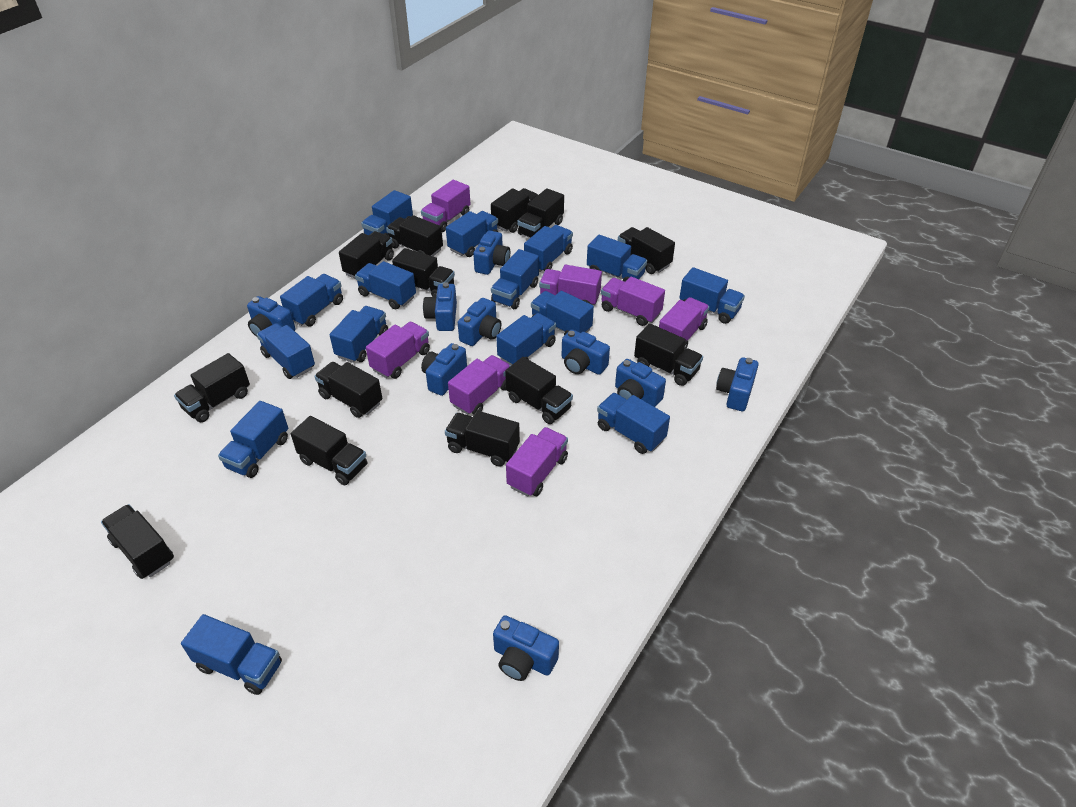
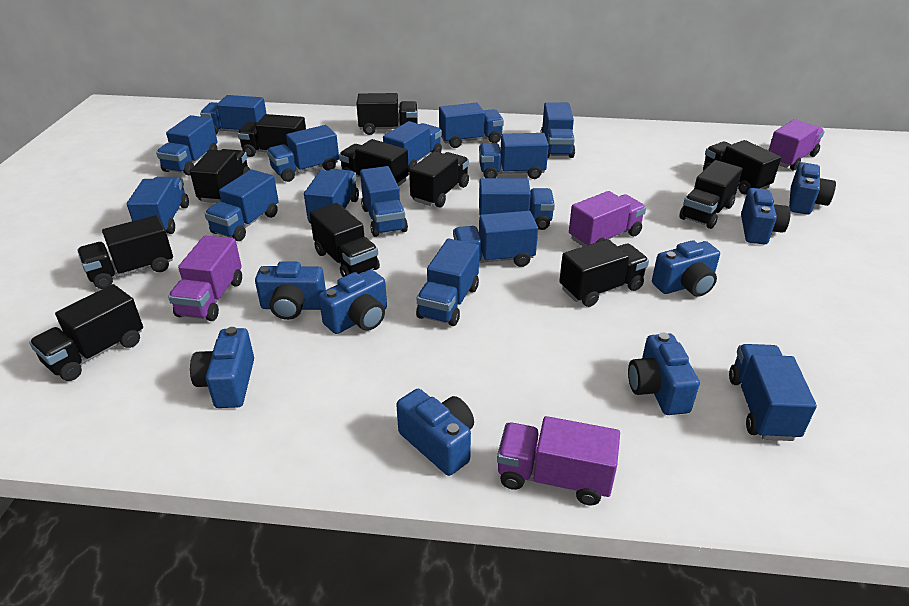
black truck: [101,504,174,579] [174,353,250,422] [291,416,367,485] [314,362,382,418] [339,231,394,278] [386,215,443,256] [392,248,455,297] [445,411,520,467] [491,188,538,233] [505,357,573,424] [517,188,564,238] [618,227,675,274] [634,323,703,386] = 13 -> [29,284,143,381] [77,215,173,289] [190,149,250,203] [238,114,306,157] [310,203,380,277] [339,139,409,186] [356,93,418,135] [409,151,469,208] [559,239,649,307] [679,160,743,229] [703,140,781,195] = 11
blue camera: [247,296,295,337] [421,343,467,396] [423,283,457,331] [458,298,501,346] [473,231,510,275] [493,616,559,681] [562,329,610,375] [615,359,666,407] [716,357,759,411] = 9 -> [190,327,254,408] [255,261,326,320] [319,269,387,334] [396,389,474,476] [628,332,700,415] [652,240,720,297] [741,188,791,244] [789,162,836,215] = 8
purple truck: [366,322,430,379] [421,180,471,232] [448,355,511,415] [506,427,568,497] [539,264,602,305] [601,277,665,326] [659,297,709,350] = 7 -> [168,236,242,321] [497,416,620,506] [569,191,646,247] [768,119,825,171] = 4

